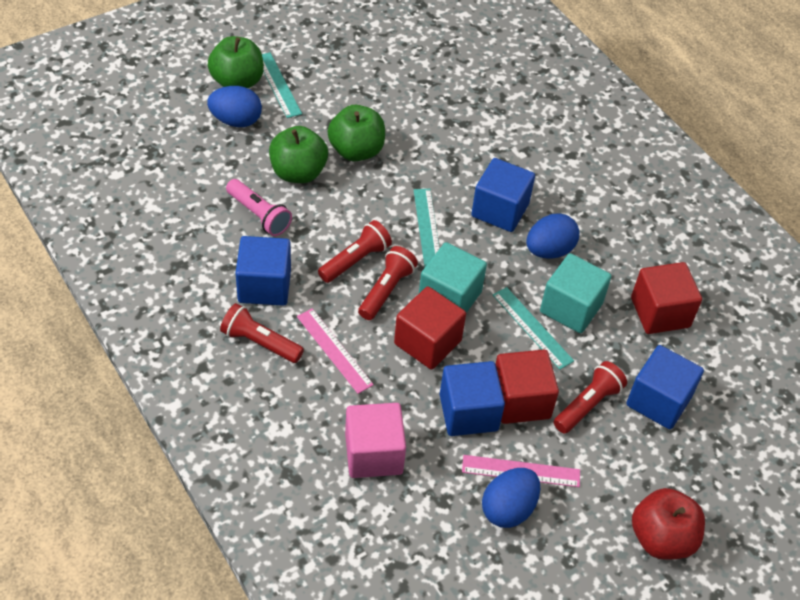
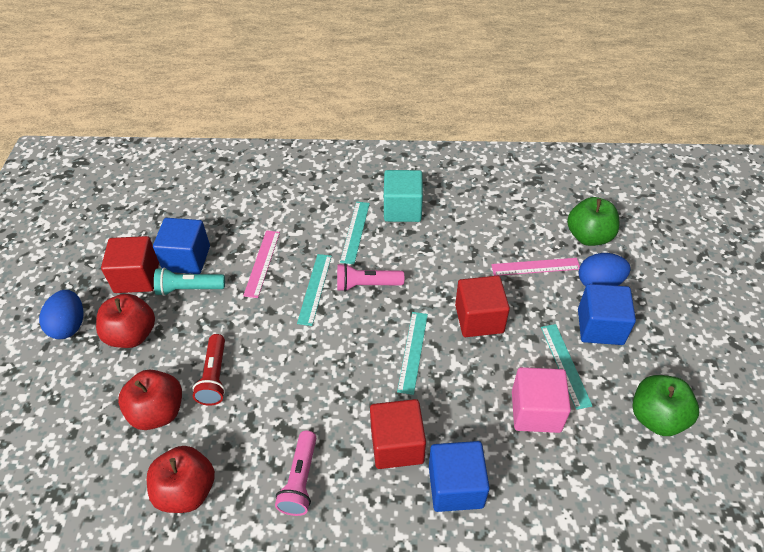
blue cube: [235,236,291,306] [440,361,505,436] [471,158,535,232] [626,345,704,429] = 4 -> [153,218,210,274] [429,441,490,512] [578,284,636,345] = 3
blue egg: [207,86,262,127] [482,468,540,528] [526,213,579,259] = 3 -> [39,290,83,339] [579,253,631,286] = 2
green apple: [208,36,264,88] [269,126,328,183] [328,105,385,161] = 3 -> [567,197,620,246] [632,375,699,436] = 2
pink flashlight: [226,179,292,236] = 1 -> [275,431,316,516] [337,263,404,292] = 2
red apple: [632,488,705,560] = 1 -> [96,294,155,348] [118,370,182,430] [147,446,215,513] = 3
red flashlight: [220,303,304,363] [318,220,392,283] [358,246,418,320] [554,361,627,434] = 4 -> [192,334,225,406] = 1
turquoise cube: [419,242,487,313] [540,253,612,333] = 2 -> [384,170,423,222] = 1
turquoise flashlight: none = 0 -> [154,268,225,296] = 1
turquoise ruler: [262,52,302,118] [414,189,440,267] [493,287,574,370] = 3 -> [297,254,332,326] [340,202,370,264] [397,312,428,395] [541,324,592,410] = 4

